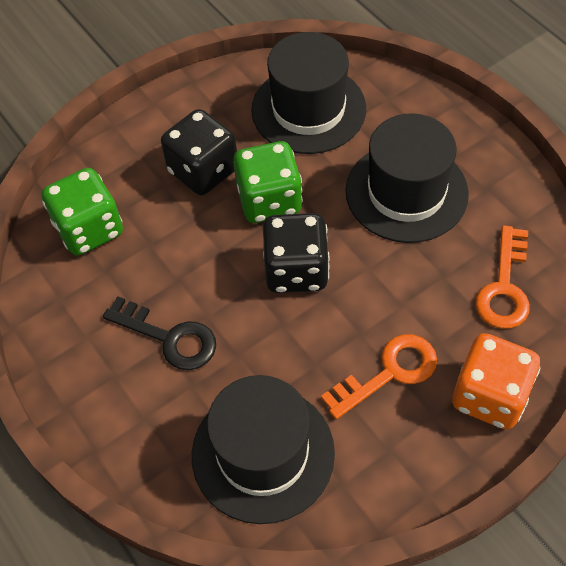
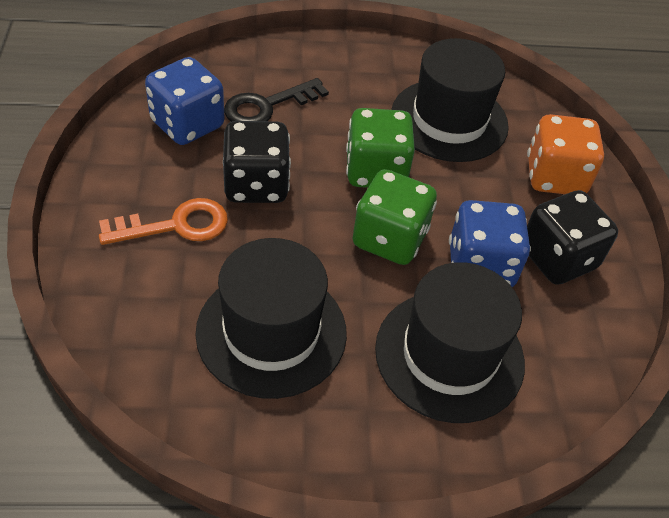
blue dice: none = 0 -> [145,57,224,145] [449,200,530,287] = 2
orange key: [321,334,437,420] [475,225,530,329] = 2 -> [99,198,228,245] = 1

